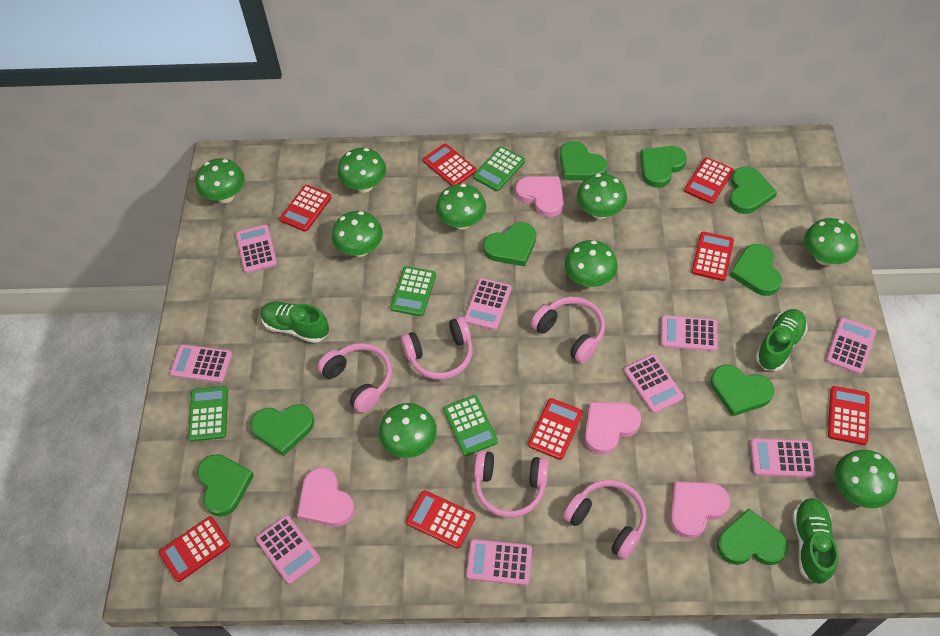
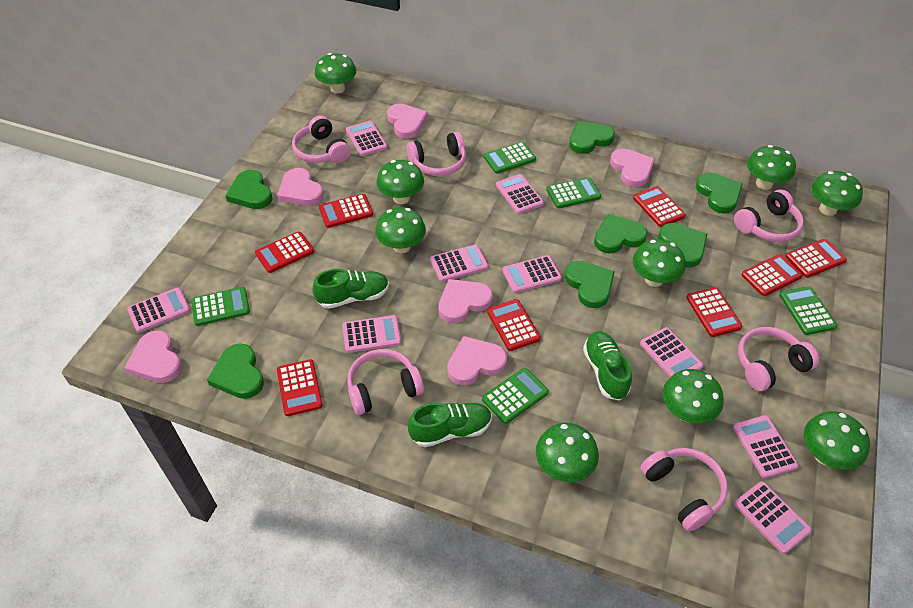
green calculator: [188,386,228,441] [390,266,436,316] [443,395,498,456] [473,146,525,191] = 4 -> [191,287,250,326] [482,368,549,424] [484,142,536,174] [546,177,601,208] [779,286,837,335] = 5
green heart: [197,454,254,517] [250,404,314,456] [483,222,536,266] [560,141,608,181] [640,146,687,188] [711,365,774,417] [717,508,788,565] [729,167,777,214] [729,244,782,296] = 9 -> [207,344,264,399] [225,170,273,209] [565,261,615,308] [569,121,615,154] [594,214,648,253] [658,223,707,268] [696,173,743,214] = 7
pink headphones: [318,343,392,413] [401,316,473,380] [474,451,549,518] [531,297,605,363] [563,480,647,560] = 5 -> [292,115,351,163] [347,349,424,415] [406,132,466,176] [640,448,728,532] [734,190,804,242] [738,327,819,391] = 6
pink heart: [297,468,355,527] [515,176,564,217] [585,402,641,455] [670,481,730,538] = 4 -> [124,330,182,383] [277,168,324,206] [387,104,428,139] [439,279,493,323] [447,336,507,386] [610,148,655,187] = 6

